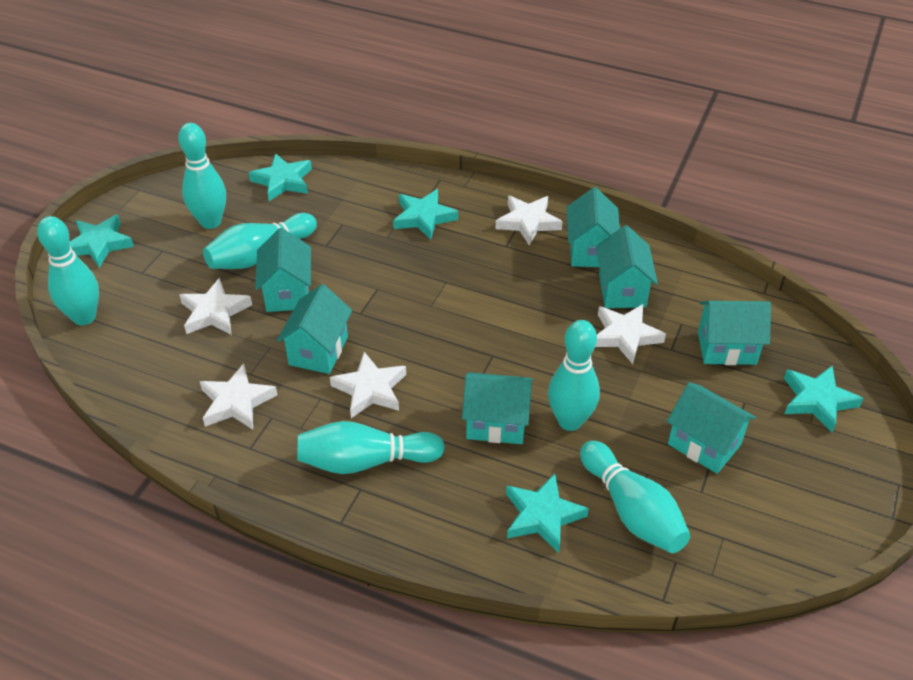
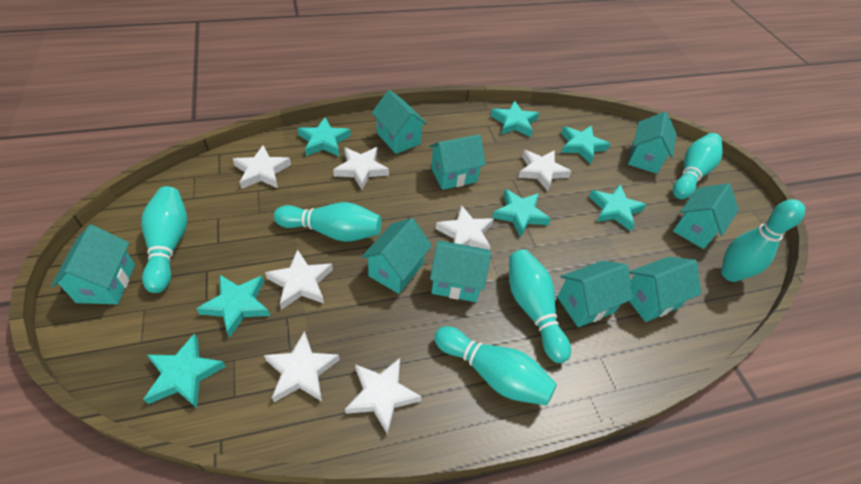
turquoise house: [255,228,311,312] [277,284,352,374] [462,373,532,444] [567,187,620,267] [596,225,658,308] [667,382,756,474] [698,301,771,365] = 7 -> [51,225,135,304] [362,218,432,294] [372,90,427,154] [429,134,486,190] [430,240,491,302] [557,261,633,327] [628,112,677,174] [629,257,701,322] [673,183,739,249] = 9
turquoise star: [70,215,134,268] [249,153,312,201] [393,189,458,240] [506,473,589,553] [784,366,864,433] = 5 -> [143,334,226,408] [196,275,270,338] [297,117,351,156] [491,101,539,137] [492,189,551,237] [561,125,610,164] [589,184,646,231] = 7
white star: [179,278,252,335] [200,364,277,430] [330,352,406,418] [496,196,563,245] [595,304,666,364] = 5 -> [233,145,291,189] [264,331,340,402] [265,249,333,310] [333,147,389,190] [345,358,422,435] [436,205,494,250] [518,150,572,191] = 7

